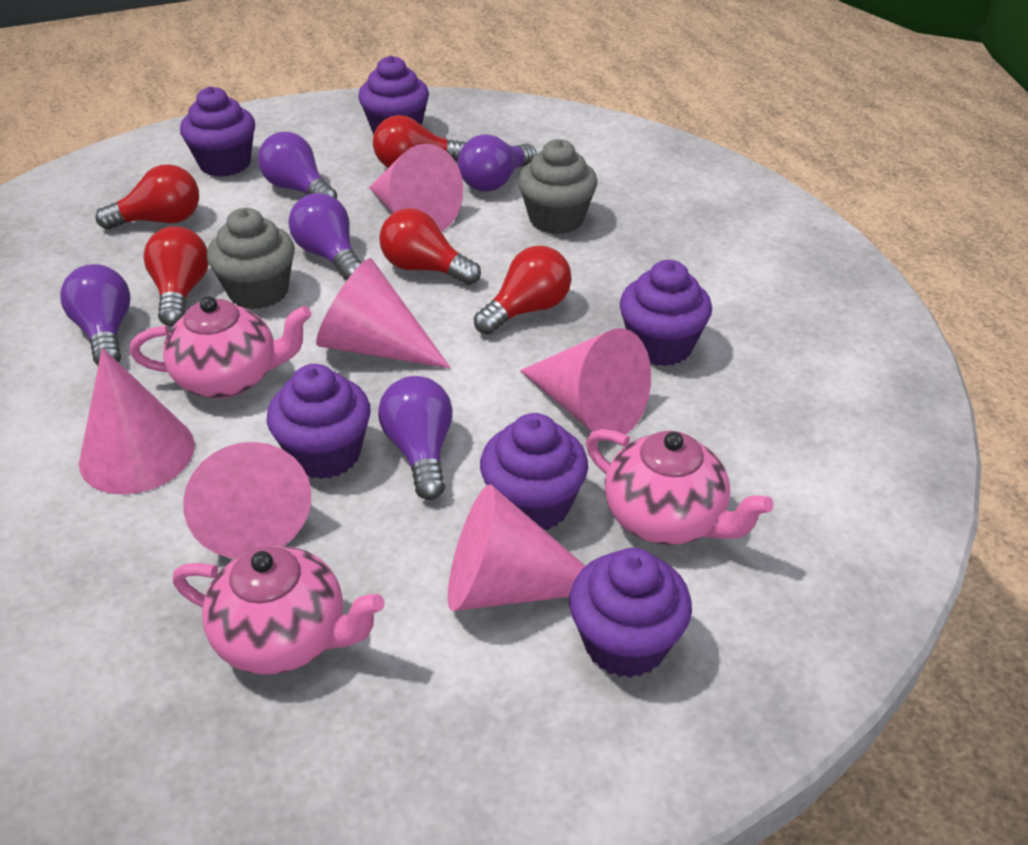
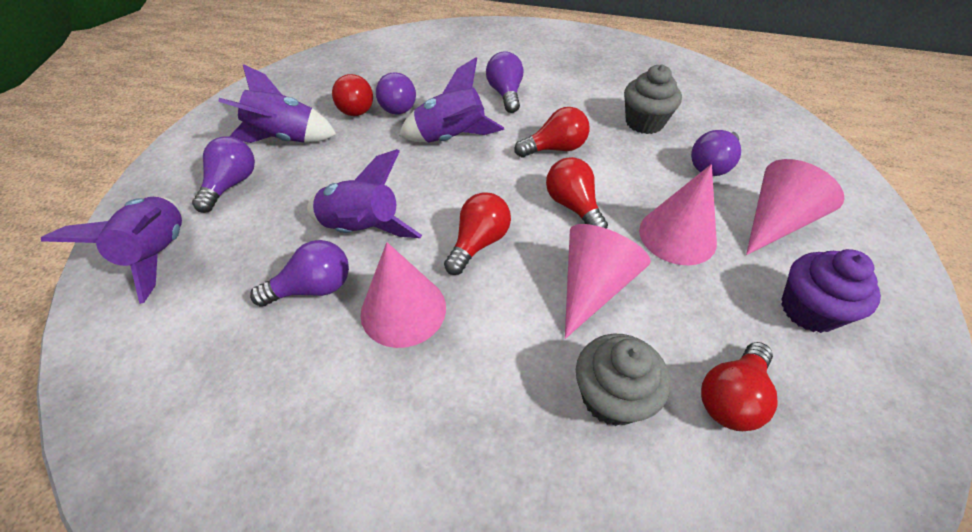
pink cone: [79,348,195,495] [183,442,311,558] [316,258,451,368] [369,144,463,232] [448,484,585,611] [520,328,651,435] = 6 -> [361,242,446,348] [565,224,651,339] [639,164,717,265] [746,159,845,255] = 4
pink teapot: [130,296,311,398] [173,545,385,675] [586,429,774,545] = 3 -> none = 0
purple cupcake: [180,86,255,177] [267,364,371,479] [358,55,429,135] [480,413,588,530] [569,548,692,678] [619,260,712,366] = 6 -> [781,249,881,333] = 1
purple rocket: none = 0 -> [41,197,182,304] [218,64,336,143] [307,149,422,238] [399,57,504,143] = 4

